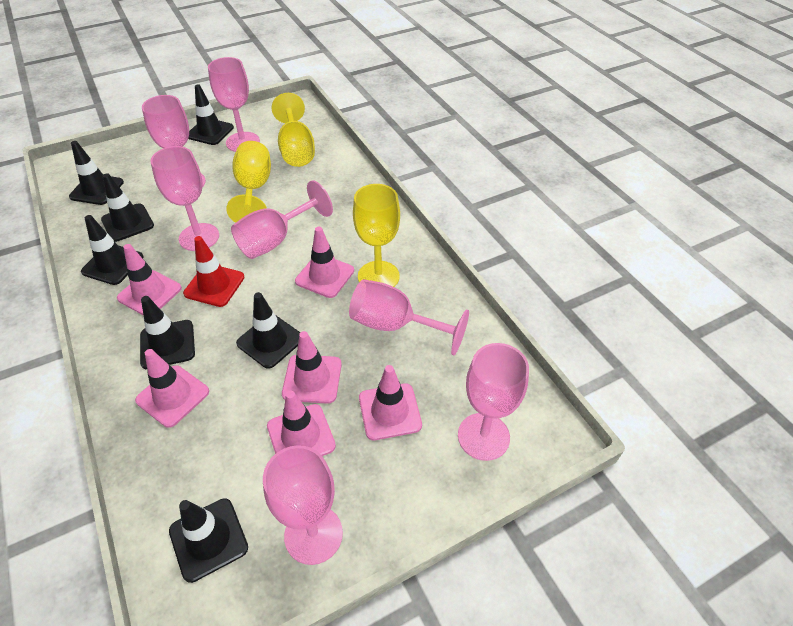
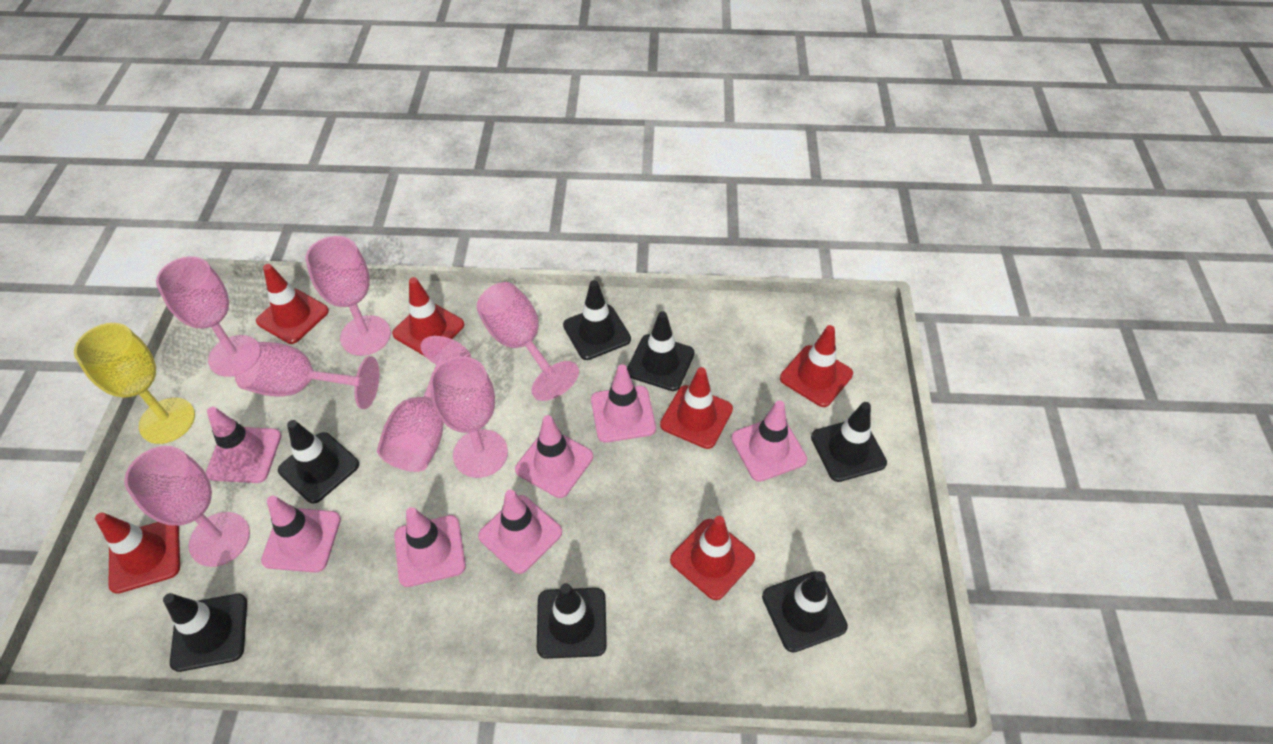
pink traffic cone: [117,244,182,316] [135,349,209,428] [267,391,336,456] [282,331,342,404] [295,227,354,298] [359,365,422,440] = 6 -> [206,407,281,483] [261,496,341,573] [394,507,466,587] [478,489,562,574] [515,415,593,498] [591,364,656,443] [731,401,807,482] = 7
red traffic cone: [183,236,245,307] = 1 -> [95,512,180,594] [256,264,329,344] [392,277,464,356] [660,367,733,449] [670,516,755,600] [780,325,853,407] = 6
yellow goblet: [227,141,271,223] [272,93,315,167] [353,184,400,287] = 3 -> [74,323,195,444] = 1

